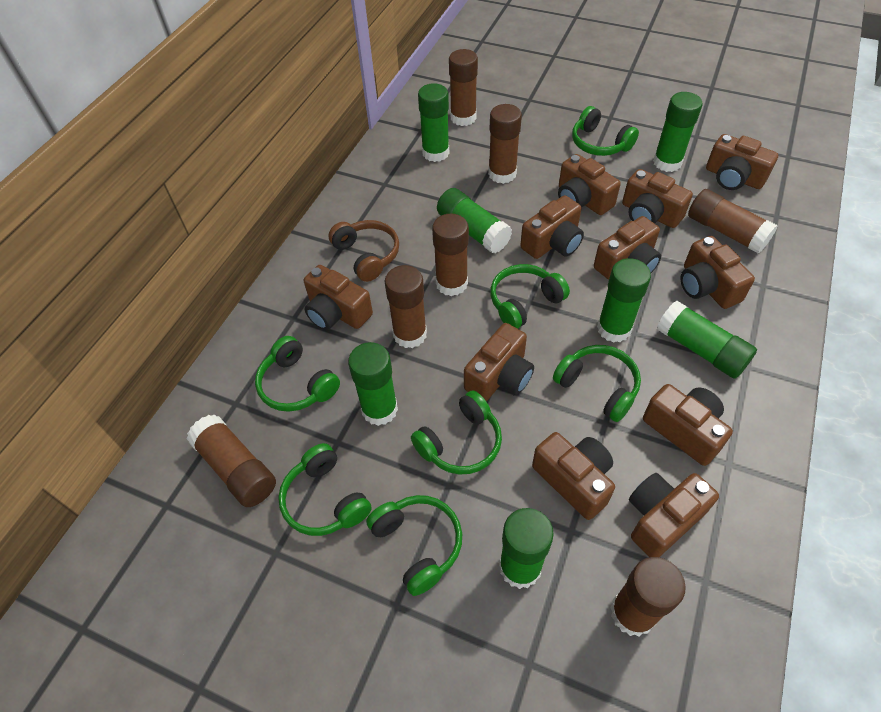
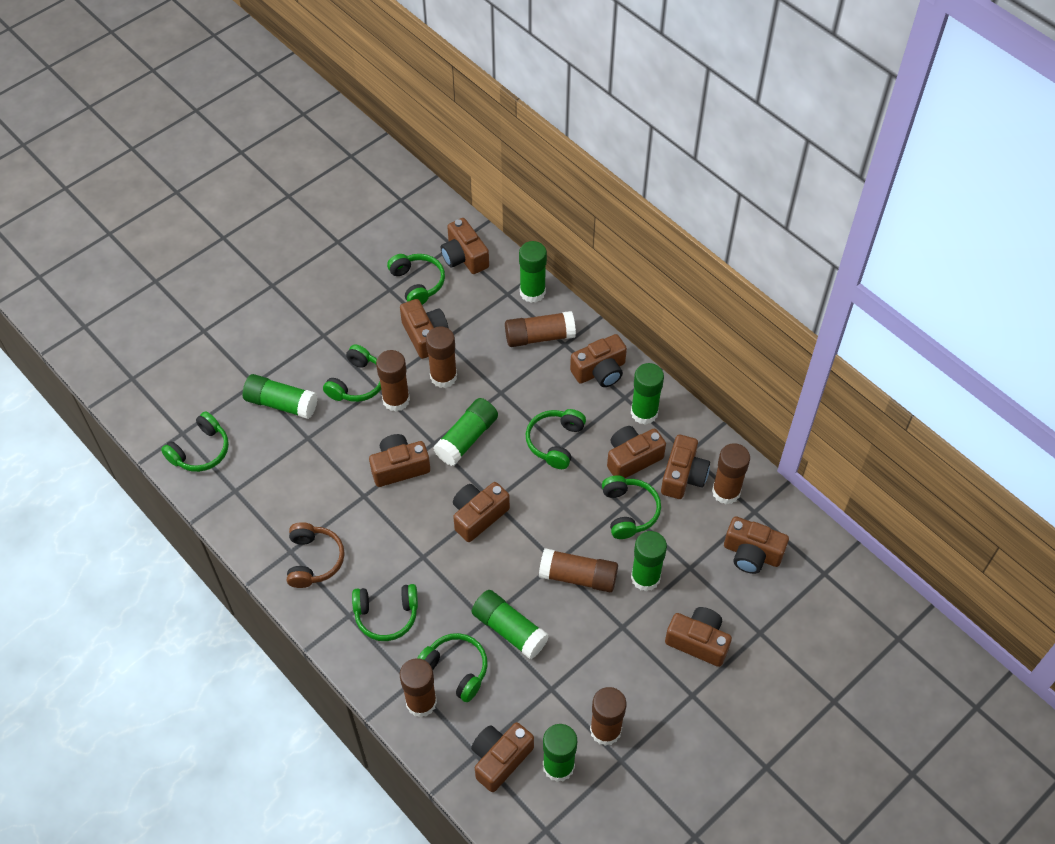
brown camera: [304,265,373,330] [464,323,534,401] [520,195,584,259] [532,432,615,520] [558,154,621,215] [594,216,661,280] [622,169,693,228] [629,473,719,557] [643,384,733,466] [680,236,755,309] [706,134,779,190] = 11 -> [369,434,430,487] [400,299,449,359] [441,218,489,274] [453,482,510,542] [471,722,534,792] [570,334,627,387] [607,426,666,478] [661,435,710,499] [665,607,732,667] [724,516,789,574] = 10

